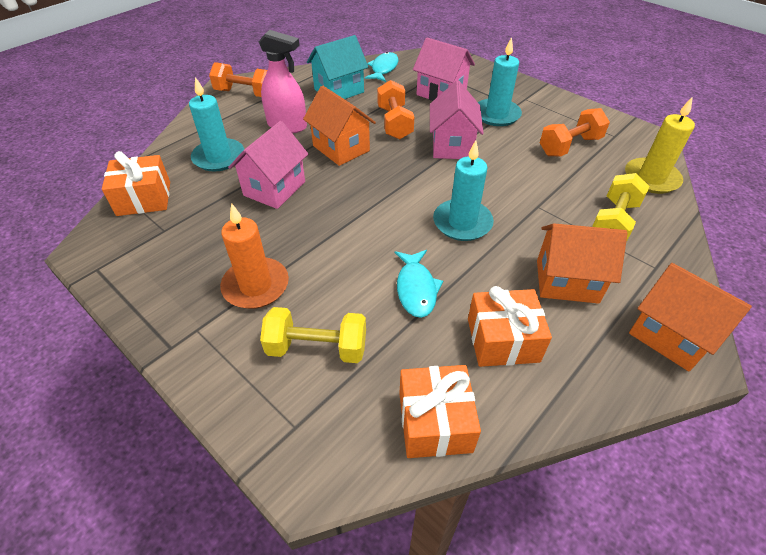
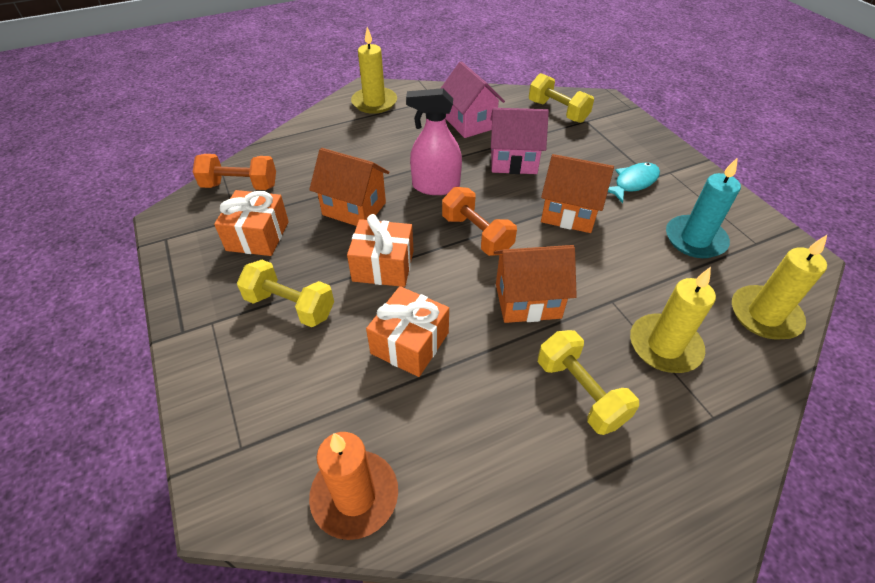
orange dumbbell: [209,62,267,97] [377,80,414,140] [540,108,610,156] = 3 -> [193,154,276,190] [442,187,517,256] = 2
pink house: [228,121,308,209] [413,38,475,101] [430,81,484,159] = 3 -> [440,61,505,138] [490,108,549,174] = 2
turquoise candle: [189,77,244,172] [433,140,494,241] [478,37,522,126] = 3 -> [666,157,741,258] = 1
turquoise fish: [365,52,398,82] [395,250,443,318] = 2 -> [608,163,660,203] = 1
turquoise house: [307,35,368,99] = 1 -> none = 0
yellow candle: [625,97,695,194] = 1 -> [351,27,397,114] [630,267,716,373] [732,235,827,340] = 3
yellow dumbbell: [260,307,366,363] [592,173,650,242] = 2 -> [237,260,334,327] [529,73,594,123] [538,330,639,435] = 3

